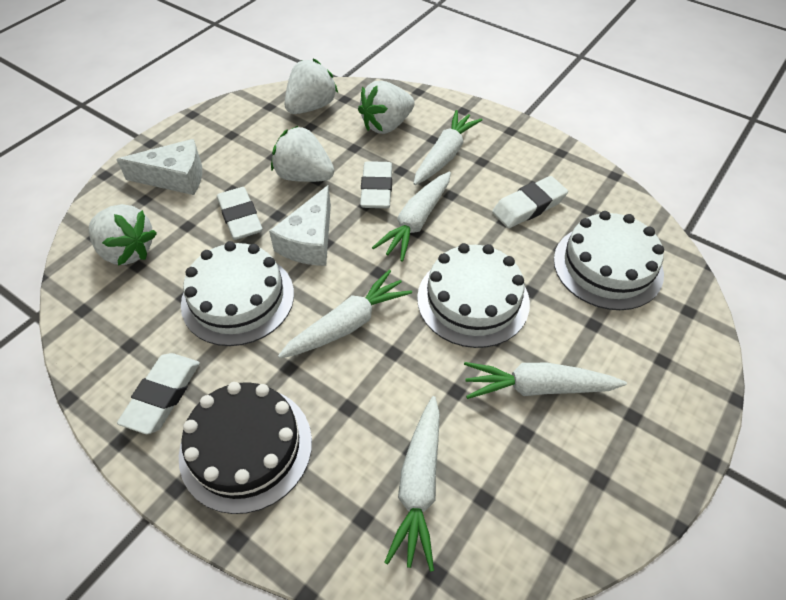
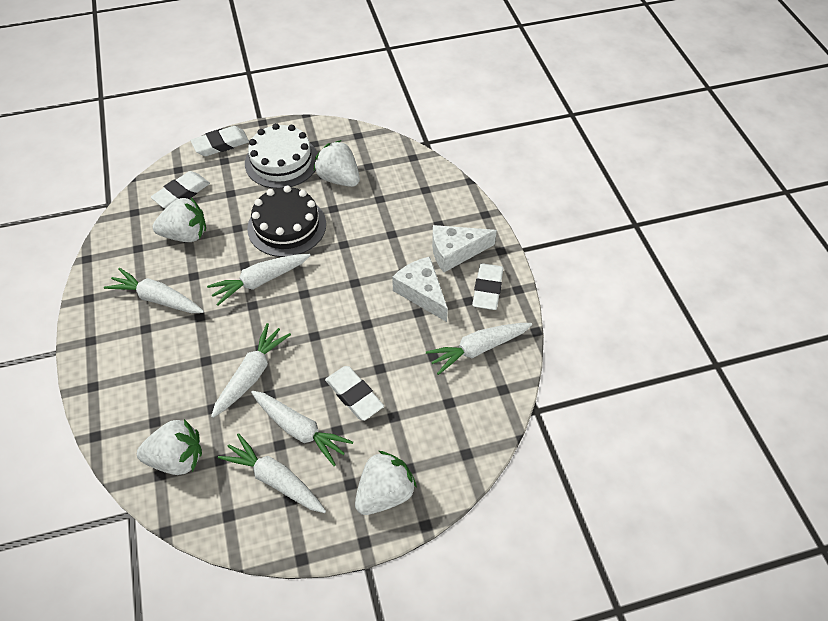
white cake: [181,241,294,346] [417,243,530,348] [554,211,664,310] = 3 -> [245,123,318,189] = 1
white carrot: [278,270,412,358] [372,172,451,262] [384,396,440,572] [413,110,483,185] [464,362,627,399] = 5 -> [104,268,204,313] [207,254,311,306] [211,323,291,418] [218,433,326,513] [251,391,353,466] [426,323,532,375] = 6

